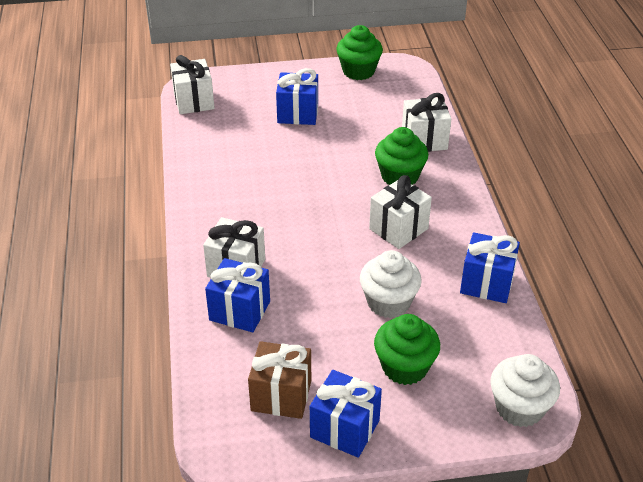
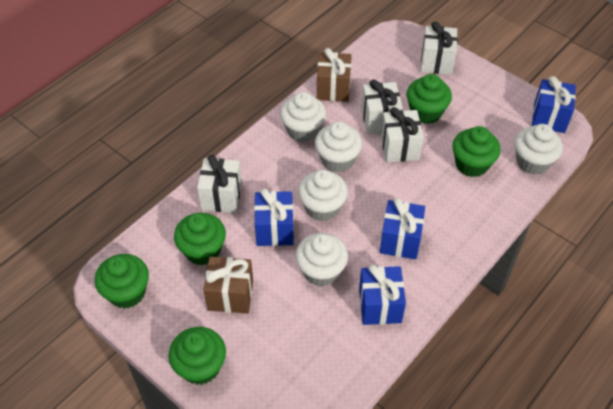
brown gift: [248,341,311,419] = 1 -> [203,257,253,314] [317,48,352,102] = 2
green cupcake: [336,25,383,80] [374,314,440,385] [375,127,429,185] = 3 -> [95,254,149,308] [168,327,226,385] [174,213,226,265] [407,74,452,124] [452,126,501,177] = 5
white cupcake: [360,250,422,318] [490,354,560,427] = 2 -> [280,92,326,142] [295,233,348,286] [298,170,348,222] [315,121,362,172] [515,124,563,175] = 5

